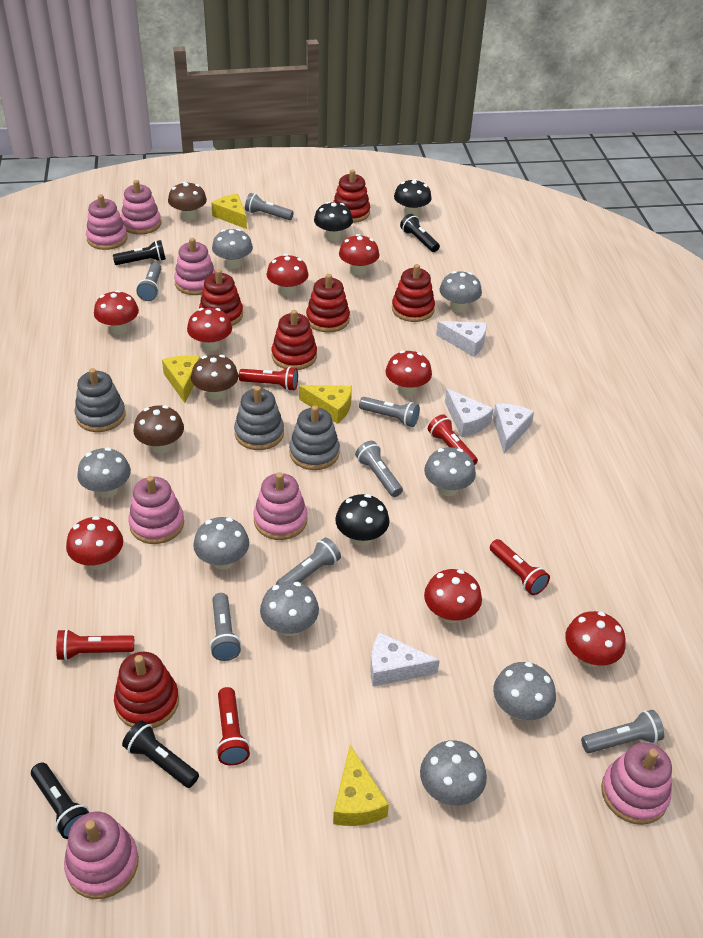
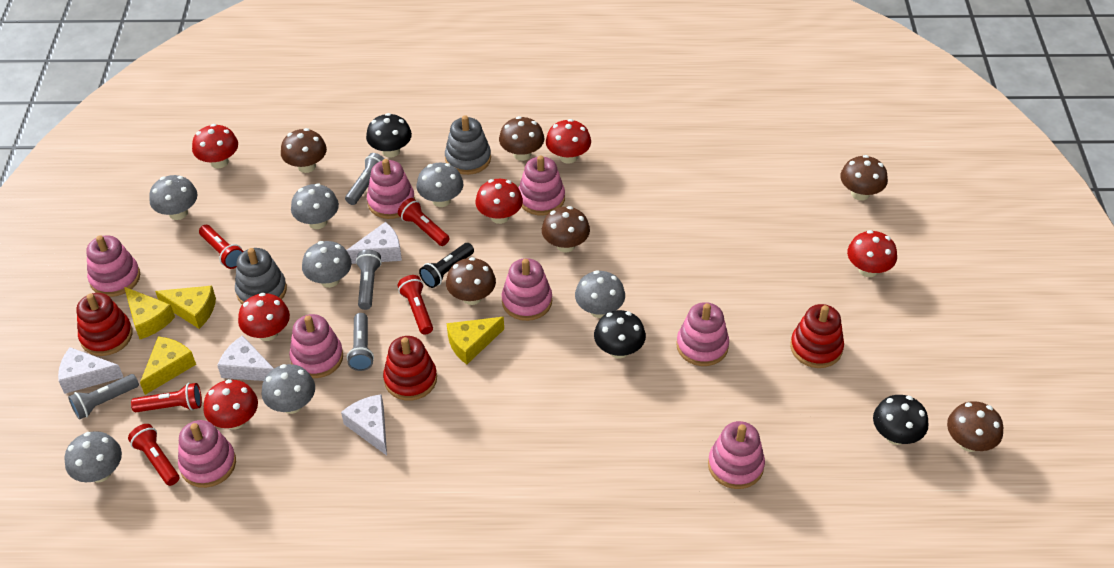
black flashlight: [31,762,89,839] [113,240,166,265] [122,721,199,788] [400,214,440,252] = 4 -> [419,243,474,288] = 1
brown mushroom: [133,405,184,453] [168,181,207,220] [191,355,238,400] = 3 -> [281,128,327,173] [446,257,496,305] [499,116,544,161] [542,206,590,252] [840,155,888,200] [947,401,1003,452] = 6
grey flashlight: [136,263,162,301] [210,593,241,661] [245,193,294,220] [276,537,341,584] [355,441,403,497] [359,397,420,427] [581,710,665,753] = 7 -> [68,374,139,420] [345,153,385,205] [347,313,374,371] [356,250,382,310] = 4
grey mushroom: [77,447,131,498] [193,517,249,569] [212,229,253,269] [260,581,319,636] [420,740,487,806] [424,447,476,496] [439,271,482,313] [493,662,556,720] = 8 -> [64,431,122,483] [149,175,197,220] [262,364,315,414] [291,183,339,229] [302,241,352,288] [417,163,463,207] [575,270,625,318] = 7
grey stacking toy: [74,368,126,432] [234,386,284,450] [289,405,340,470] = 3 -> [235,248,287,304] [445,115,491,175] = 2
pink stacking toy: [64,812,139,899] [86,194,128,250] [121,180,161,234] [128,476,184,544] [174,238,215,295] [253,472,308,540] [601,743,672,825] = 7 -> [86,235,140,297] [178,420,236,488] [289,314,343,378] [367,159,415,219] [502,258,552,321] [519,155,565,215] [676,302,729,366] [708,421,765,489] = 8
red mushroom: [66,516,123,570] [94,290,139,334] [187,308,232,351] [267,254,308,296] [339,234,379,275] [386,350,432,396] [424,569,482,623] [565,611,625,667] = 8 -> [192,124,238,168] [203,379,258,430] [238,293,290,341] [475,179,523,224] [546,119,591,164] [847,230,897,277] = 6
red stacking toy: [114,652,179,729] [199,269,243,326] [272,310,317,370] [306,274,350,333] [333,169,370,223] [392,264,435,322] = 6 -> [77,293,133,356] [383,336,437,401] [790,304,844,368] = 3

